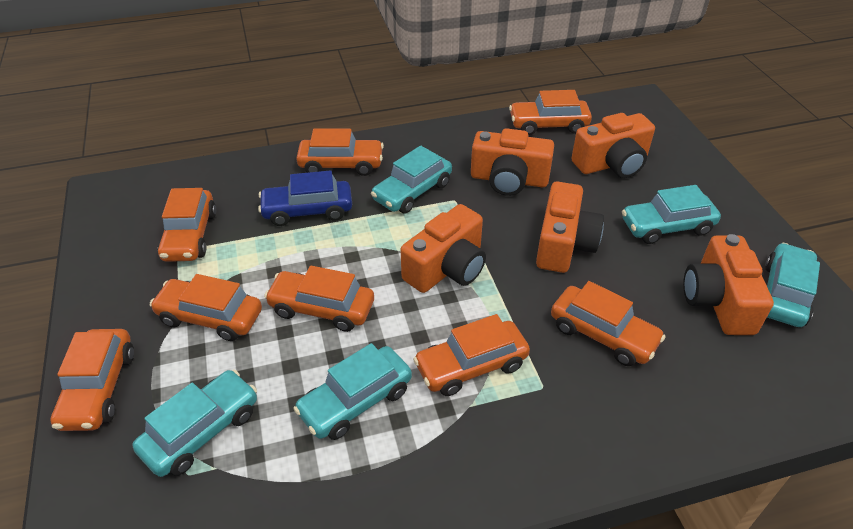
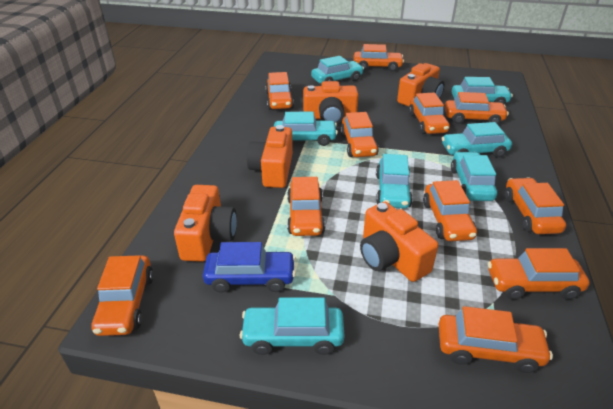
orange car: [50,329,134,431] [150,274,262,341] [158,188,216,262] [264,266,374,332] [296,128,384,176] [413,314,530,396] [509,90,592,135] [551,281,666,366] = 8 -> [91,255,154,336] [266,72,294,110] [287,177,325,236] [340,112,379,157] [353,44,404,71] [409,92,450,134] [423,180,477,241] [439,306,553,373] [444,92,509,125] [488,248,590,300] [505,177,566,234] = 11
turquoise car: [133,370,257,477] [293,343,412,440] [371,146,452,213] [622,185,721,244] [765,243,820,327] = 5 -> [240,297,345,355] [274,112,338,146] [311,56,364,84] [376,154,413,209] [442,122,512,158] [451,152,497,201] [452,77,513,105] = 7

